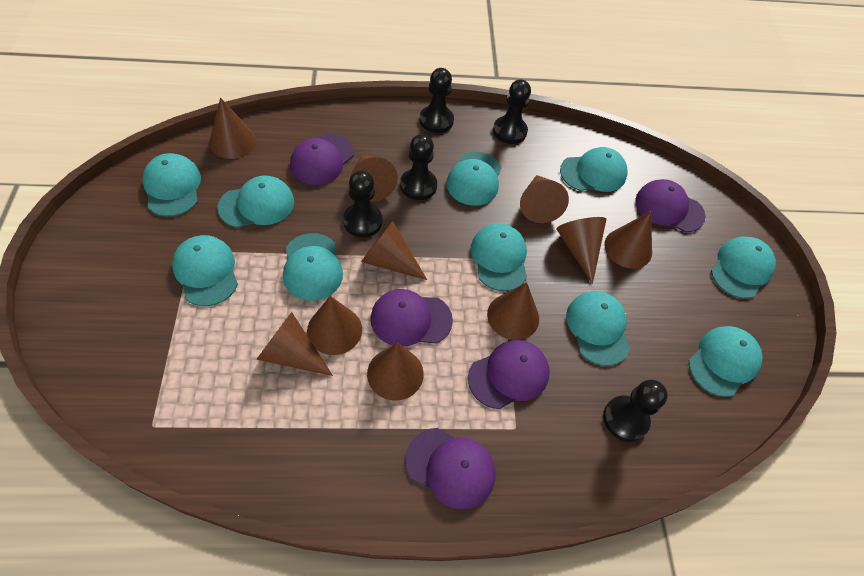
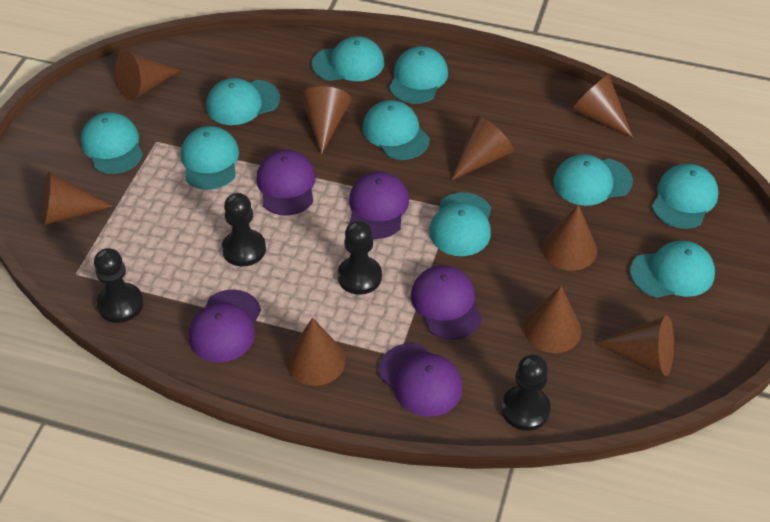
black pawn: [343,171,382,237] [400,134,437,200] [419,68,454,133] [493,79,531,144] [603,380,668,442] = 5 -> [94,248,144,323] [222,193,266,267] [337,220,382,295] [501,354,551,431] = 4
brown cone: [209,97,256,159] [256,312,333,376] [307,296,362,355] [350,155,398,202] [361,221,427,280] [367,343,424,401] [487,282,539,340] [520,175,569,223] [556,217,606,284] [604,211,652,269] = 10 -> [41,172,113,225] [115,51,180,101] [286,318,346,386] [301,86,351,155] [452,116,514,180] [523,286,581,353] [542,204,597,271] [572,75,633,137] [595,315,674,376] = 9

